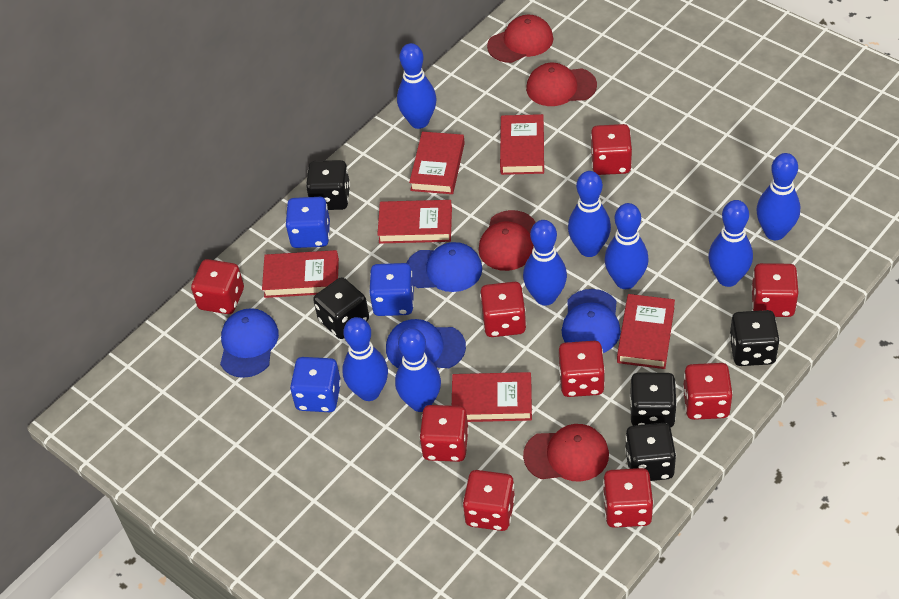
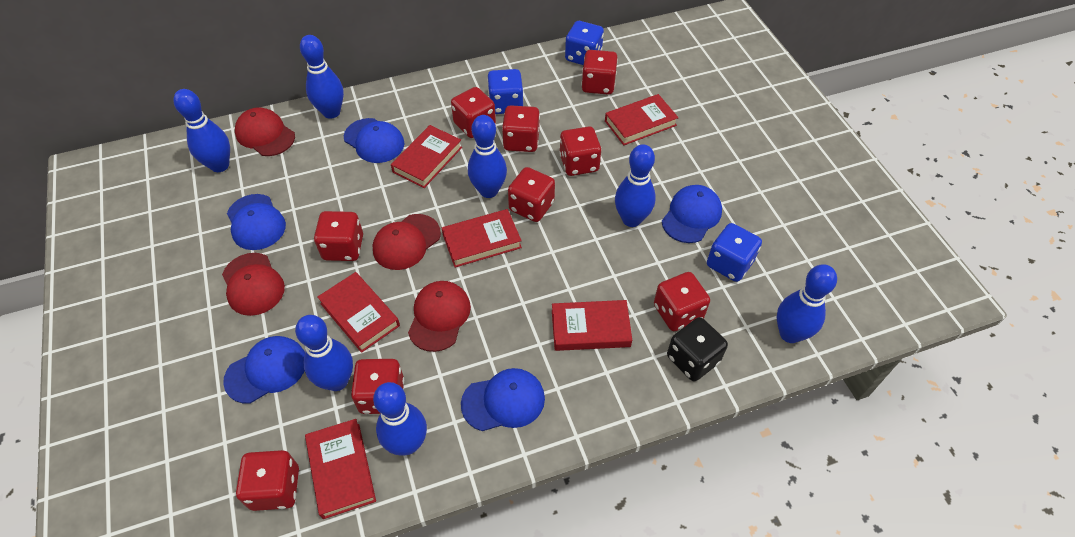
black dice: [306,160,350,210] [313,277,369,339] [625,423,676,481] [630,373,677,428] [729,310,780,366] = 5 -> [667,317,728,381] = 1
blue bowling pin: [342,317,388,401] [395,328,441,412] [397,43,436,129] [523,220,567,305] [568,171,611,257] [604,203,649,289] [708,200,753,287] [756,153,800,240] = 8 -> [173,89,230,172] [295,315,353,391] [300,35,344,119] [373,382,427,456] [468,115,507,198] [615,144,656,227] [777,264,837,343] = 7
blue cap: [220,308,279,378] [386,319,466,368] [406,242,482,292] [561,289,621,353] = 4 -> [223,336,305,404] [227,194,286,250] [344,118,404,163] [461,368,545,431] [662,185,722,243] = 5

